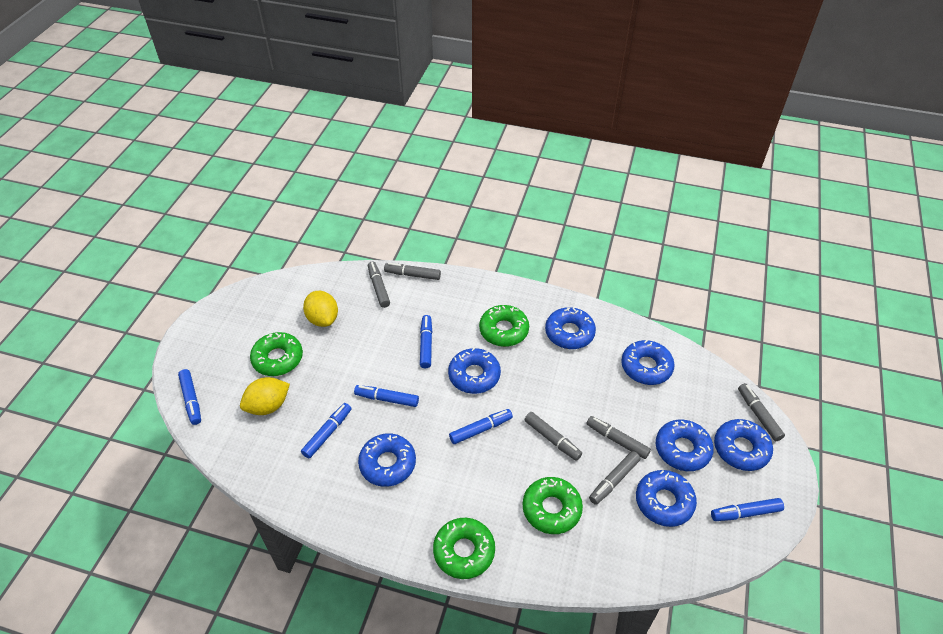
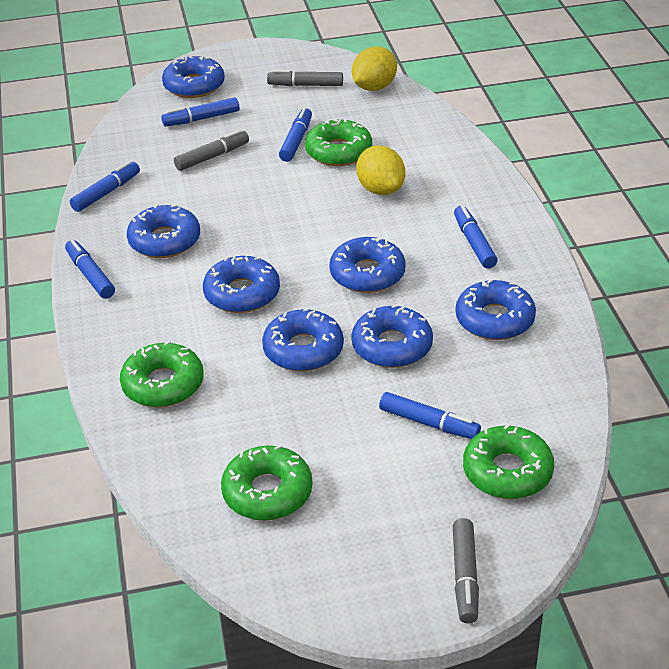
grey marker: [368,261,390,308] [384,263,441,280] [524,412,582,461] [587,416,651,459] [589,451,640,505] [738,383,785,441] = 6 -> [174,130,249,171] [267,70,343,86] [453,518,479,623] = 3

